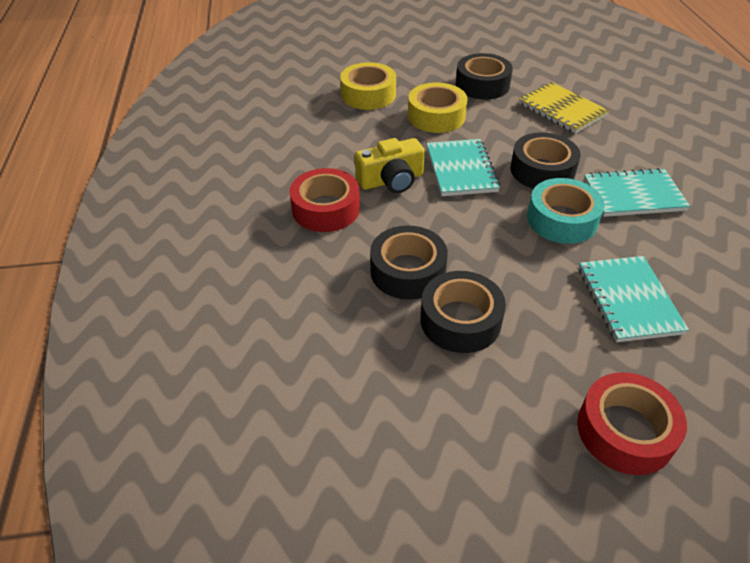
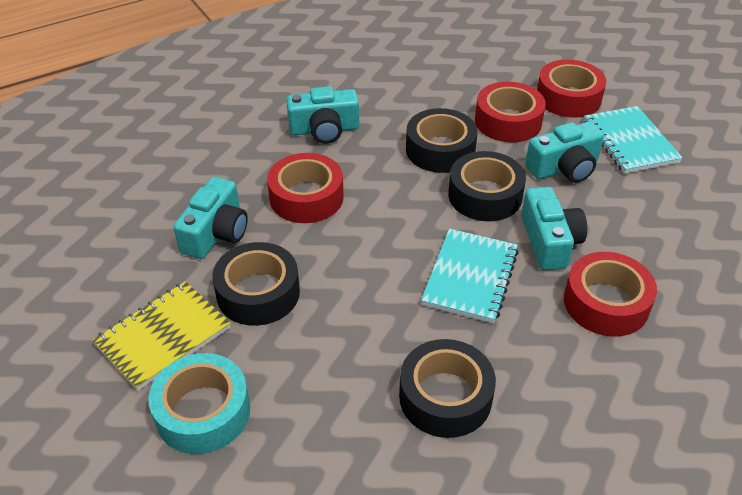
red tape: [289,168,360,232] [577,372,687,475] = 2 -> [267,153,344,223] [475,82,546,143] [537,59,606,118] [564,252,657,336] = 4
turquoise camera: none = 0 -> [173,177,248,259] [286,86,359,144] [521,187,587,270] [525,121,604,183] = 4
turquoise notebook: [427,139,500,196] [579,256,689,342] [584,168,690,217] = 3 -> [421,229,519,323] [584,106,683,174] = 2
yellow camera: [355,138,425,193] = 1 -> none = 0
yellow tape: [340,62,396,110] [408,82,467,133] = 2 -> none = 0

